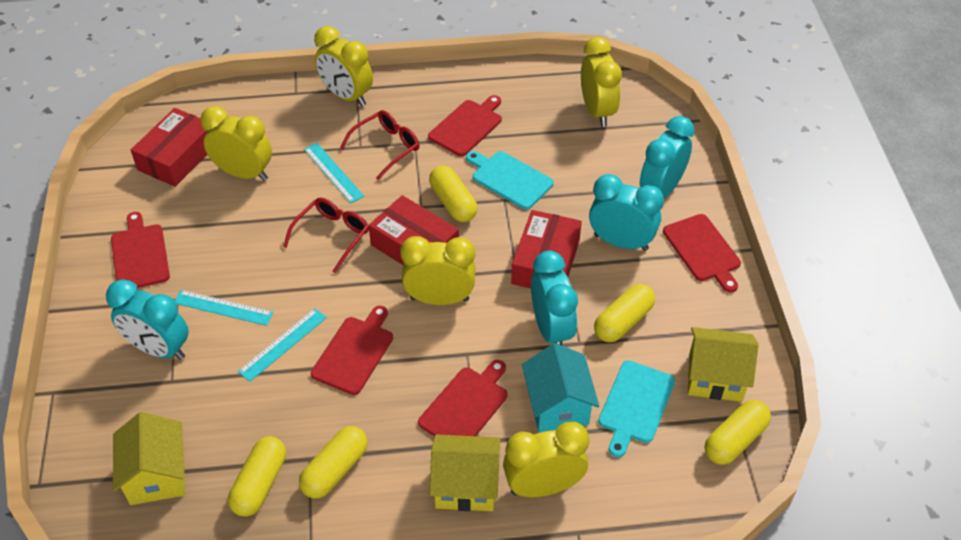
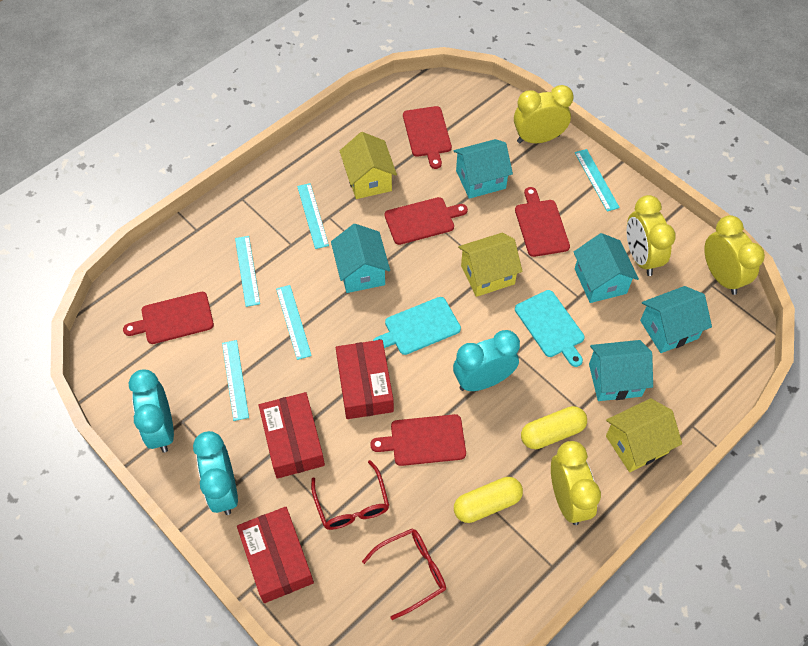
turquoise clock: [106,279,189,360] [531,251,578,345] [589,174,664,251] [640,116,694,198] = 4 -> [128,370,174,453] [193,431,238,515] [453,330,520,391] = 3
turquoise house: [522,343,599,432] = 1 -> [331,224,390,293] [453,139,513,199] [574,233,639,303] [589,340,653,401] [640,286,712,353] = 5
turquoise ruler: [175,290,274,326] [238,308,327,382] [304,143,364,203] = 3 -> [222,340,249,421] [235,236,260,307] [276,285,312,360] [297,183,329,249] [575,149,620,212] = 5
yellow capsule: [228,436,286,517] [299,426,368,499] [429,166,477,222] [594,284,655,342] [705,400,771,465] = 5 -> [454,477,523,523] [521,406,587,449] = 2
yellow clock: [200,106,272,181] [314,26,373,106] [400,236,475,305] [503,422,589,497] [581,37,622,127] = 5 -> [514,85,574,143] [551,441,601,525] [627,195,676,276] [704,215,765,295] = 4

